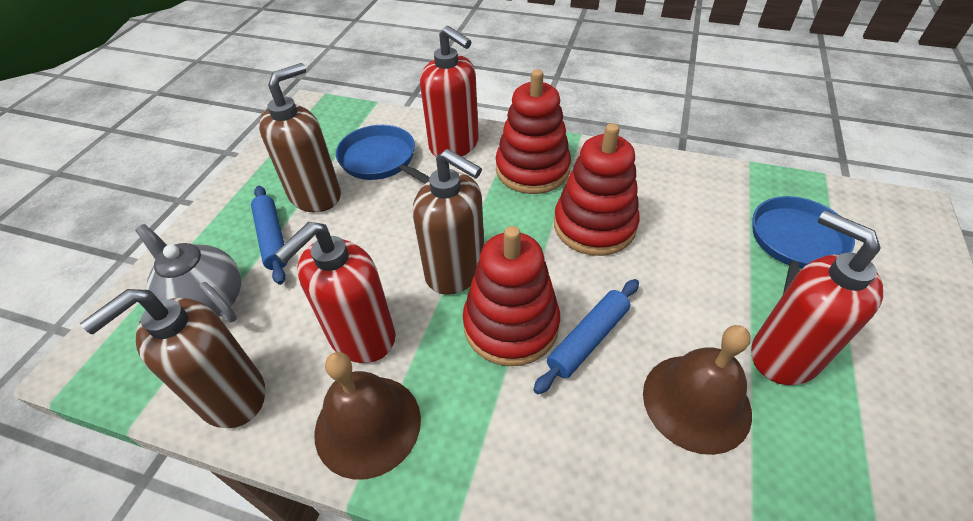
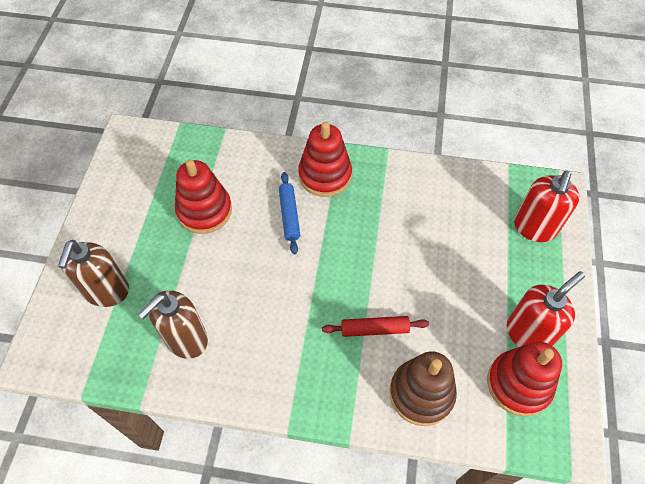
blue pan: [336,125,429,184] [752,196,855,294] = 2 -> none = 0
blue rolling pin: [251,186,288,285] [533,279,639,394] = 2 -> [279,172,300,254] = 1
brown bell: [314,352,421,480] [643,325,752,455] = 2 -> none = 0
brown soap dispenser: [80,289,265,428] [259,63,341,212] [413,149,484,295] = 3 -> [58,240,129,307] [138,290,208,359] = 2
brown stacking toy: none = 0 -> [389,351,457,426] = 1
grey teapot: [135,224,241,322] = 1 -> none = 0
red rolling pin: none = 0 -> [322,316,429,337] = 1
red soap dispenser: [274,222,396,363] [420,26,479,157] [751,210,883,385] = 3 -> [507,271,585,347] [514,170,580,242] = 2

